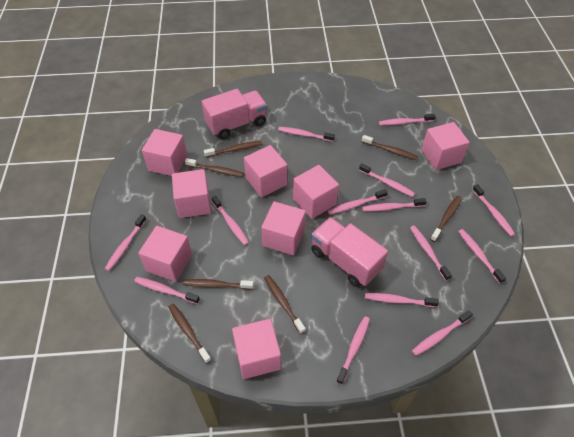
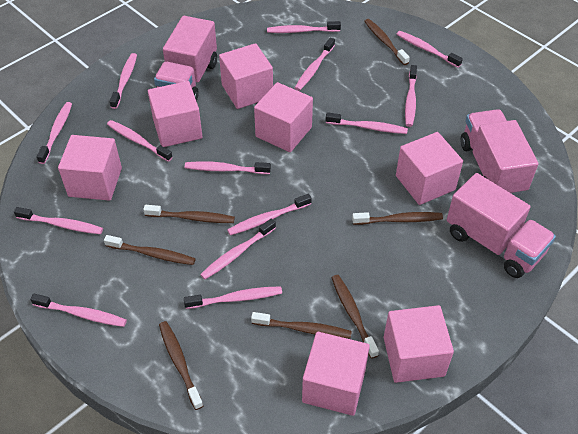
pink cube: [138,226,192,282] [142,129,187,176] [172,169,211,218] [232,319,281,379] [244,145,287,197] [261,201,306,255] [293,165,339,219] [421,122,470,170] = 8 -> [58,135,122,201] [148,81,203,147] [219,43,273,109] [254,82,313,152] [302,332,370,416] [384,305,454,383] [396,132,463,205] = 7
pink truck: [201,89,267,139] [311,217,388,287] = 2 -> [154,16,217,102] [447,173,556,278] [461,109,538,196] = 3

